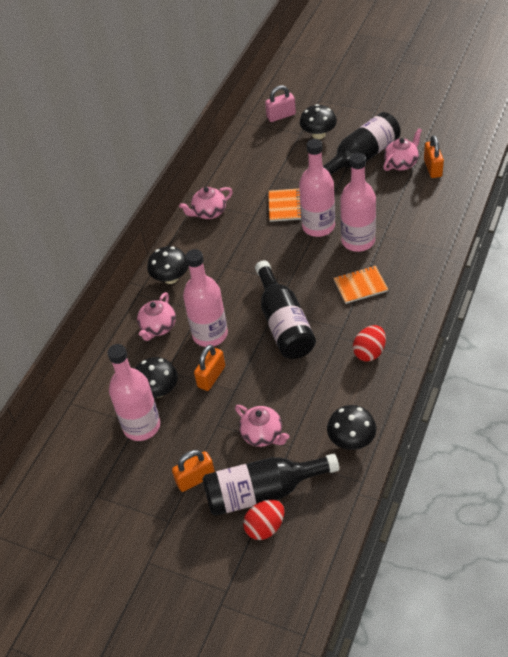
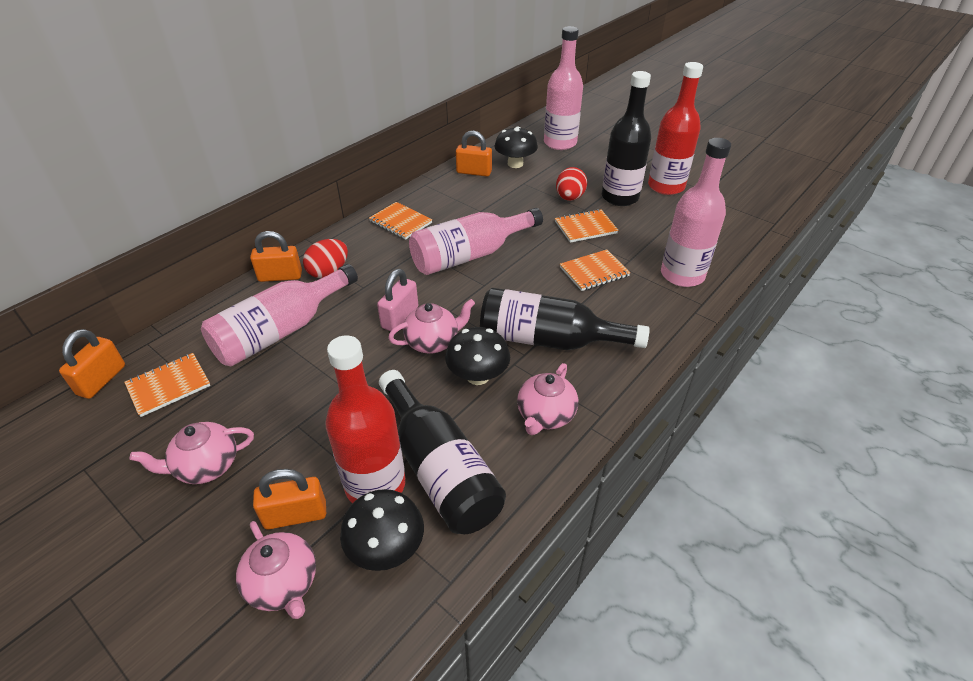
black mushroom: [135,357,178,398] [147,246,189,284] [300,104,337,139] [327,405,376,450] = 4 -> [340,489,424,571] [445,327,510,385] [494,126,538,168] = 3
orange notebook: [269,189,301,222] [334,266,388,304] = 2 -> [124,353,210,417] [369,202,432,240] [555,209,618,243] [560,249,631,291] = 4
orange padlock: [172,450,215,492] [194,345,225,391] [424,135,444,178] = 3 -> [59,329,125,399] [250,231,302,282] [253,469,326,530] [456,130,492,176] = 4
red bottle: none = 0 -> [325,335,406,503] [648,62,703,195] = 2

